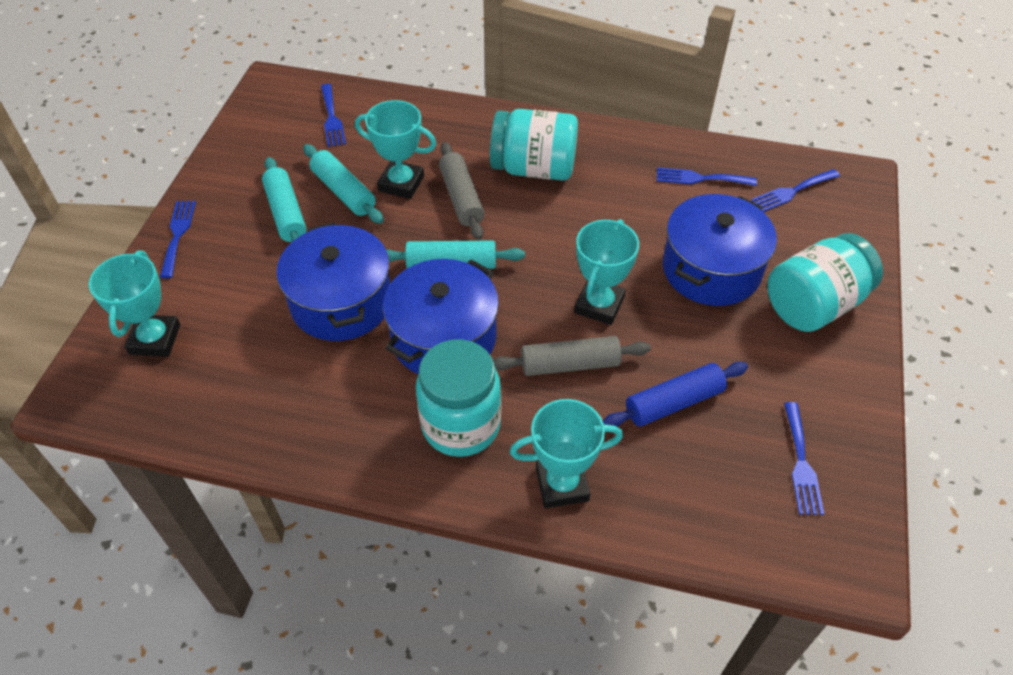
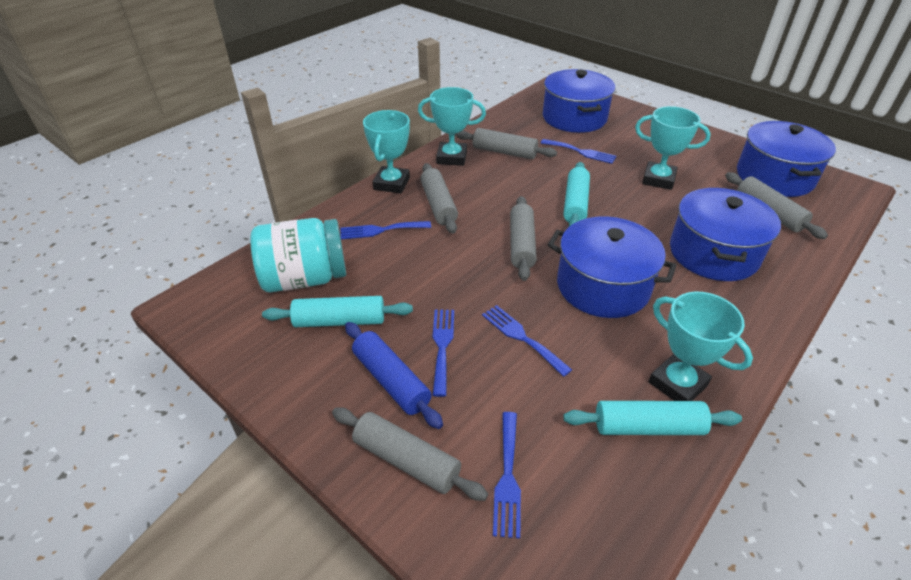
blue pot: [277,222,390,341] [383,259,499,374] [663,194,777,306] = 3 -> [543,69,615,133] [548,216,677,318] [670,188,781,281] [737,121,836,197] = 4
grey rolling pin: [439,142,485,240] [493,336,651,376] = 2 -> [332,407,488,501] [420,163,458,234] [456,128,557,159] [510,196,537,281] [725,172,828,239] = 5
turquoise jar: [416,339,501,457] [490,109,578,180] [767,233,883,332] = 3 -> [250,218,346,292] = 1

